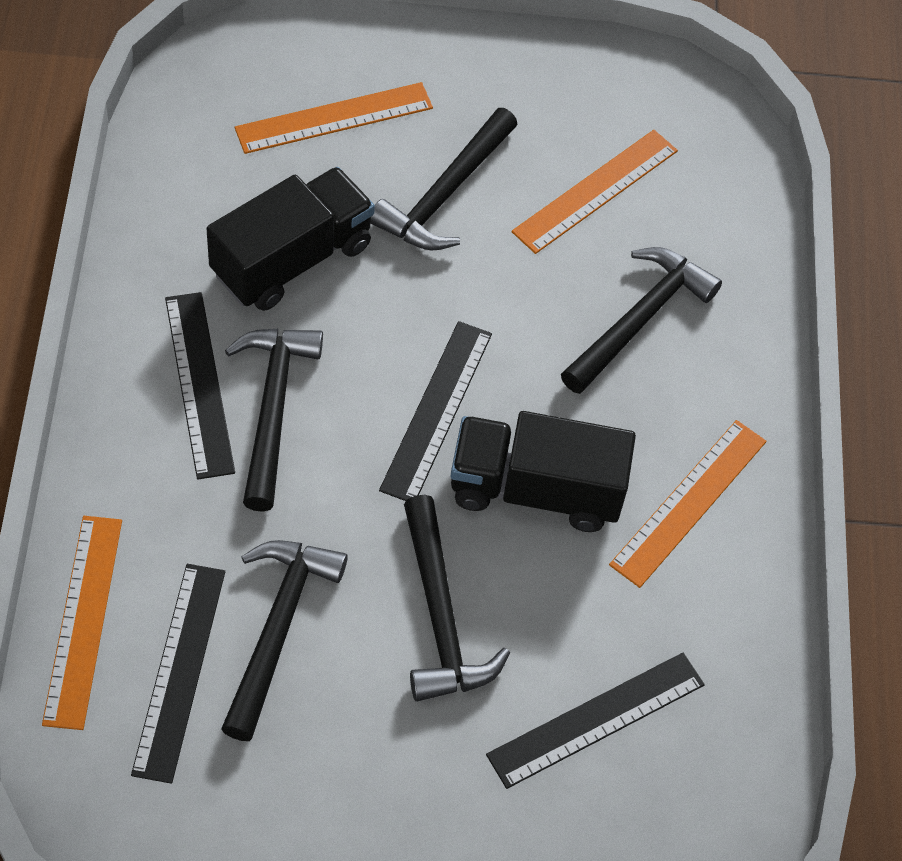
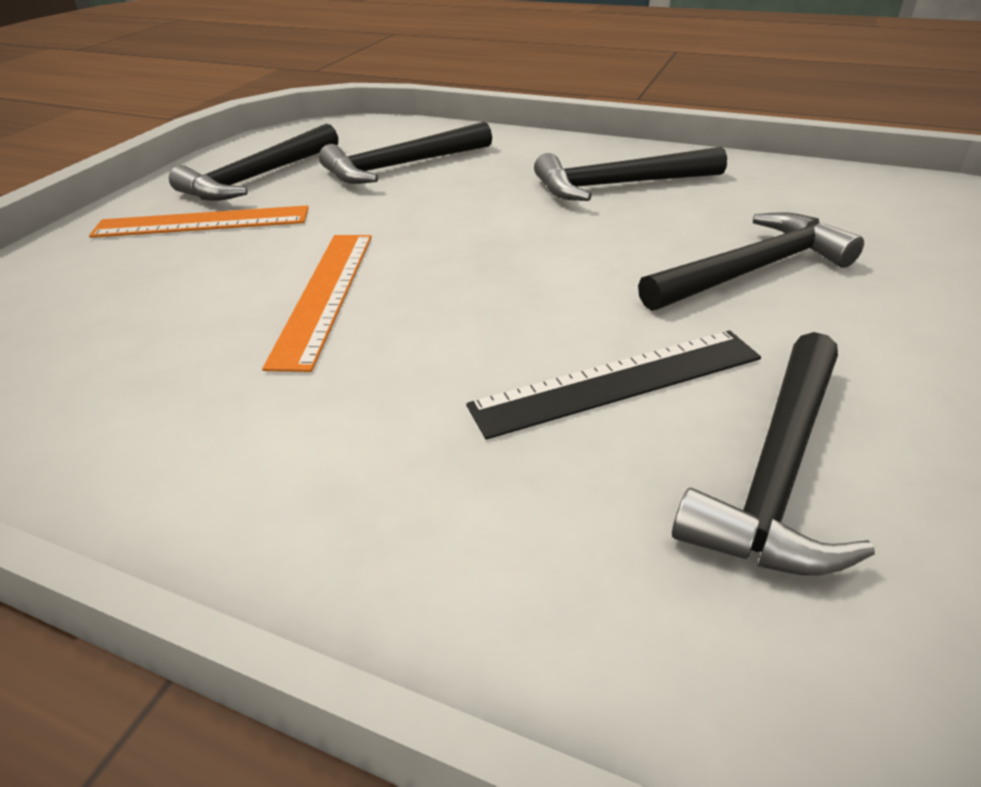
black ruler: [131,564,225,784] [165,292,235,479] [379,321,492,501] [486,653,705,789] = 4 -> [466,330,761,440] = 1
black truck: [207,167,375,311] [451,411,636,532] = 2 -> none = 0
orange ruler: [42,516,122,730] [235,82,433,154] [512,130,678,254] [609,420,767,588] = 4 -> [89,205,309,238] [262,235,372,372] = 2

